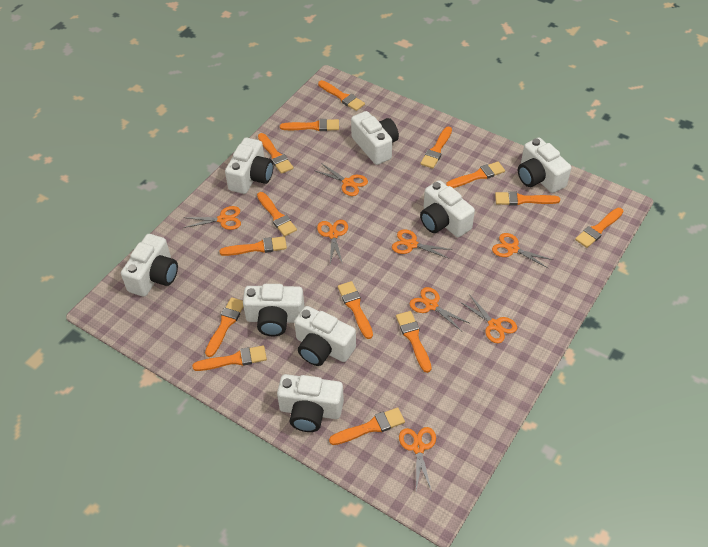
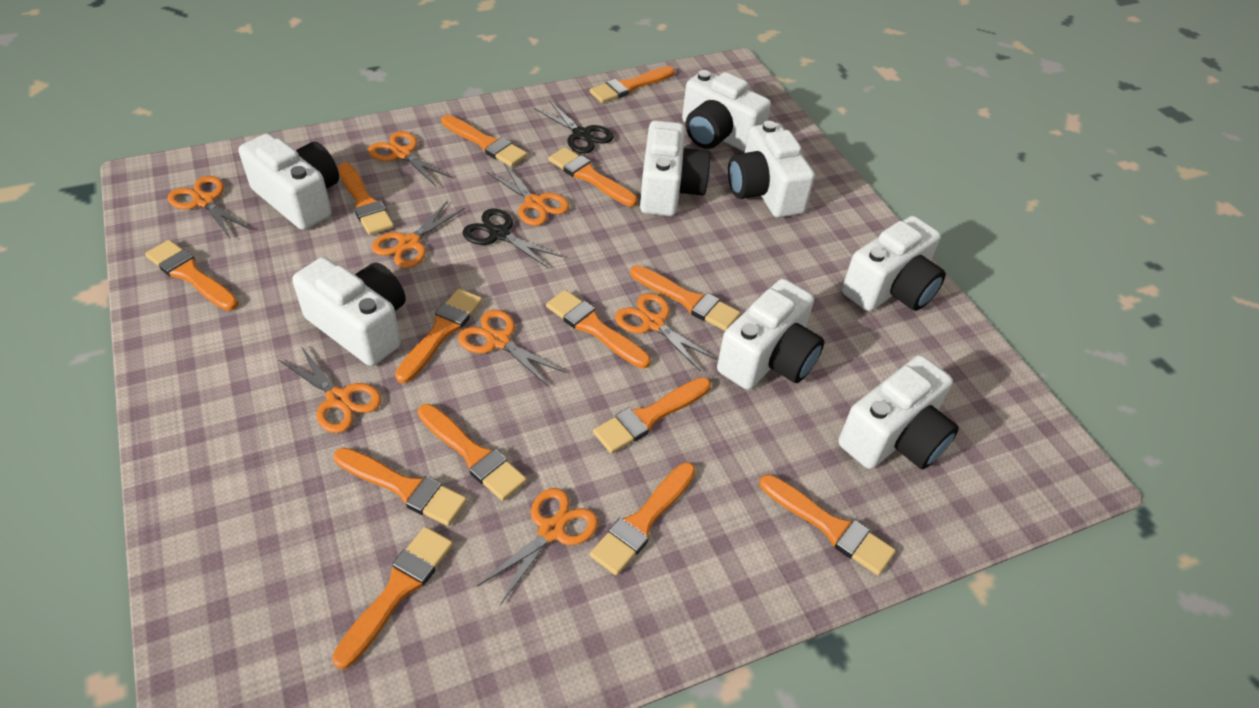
black scissors: none = 0 -> [463,209,562,269] [535,100,614,154] = 2

